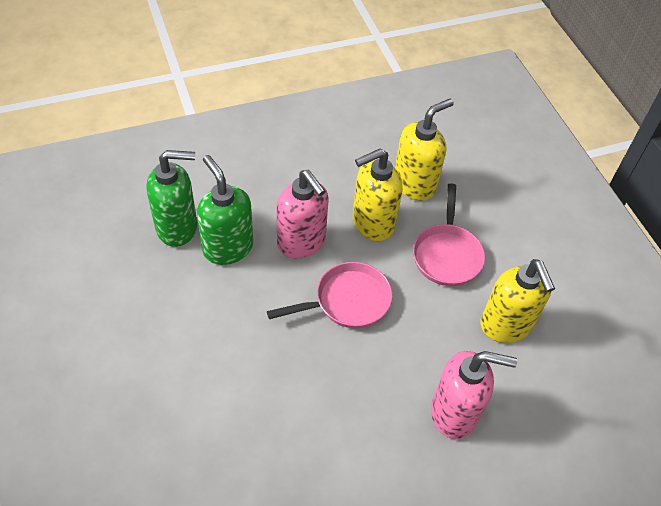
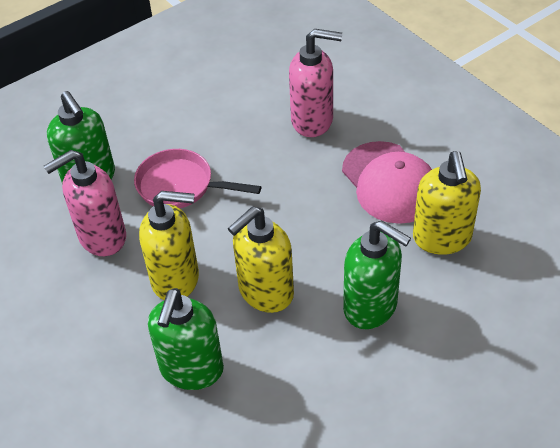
green soap dispenser: [147,150,197,247] [197,155,253,265] = 2 -> [47,91,115,184] [148,288,224,390] [343,220,411,329] = 3
pink cap: none = 0 -> [342,141,432,224] = 1
pink pan: [267,262,392,328] [413,183,485,286] = 2 -> [134,149,261,208] = 1

